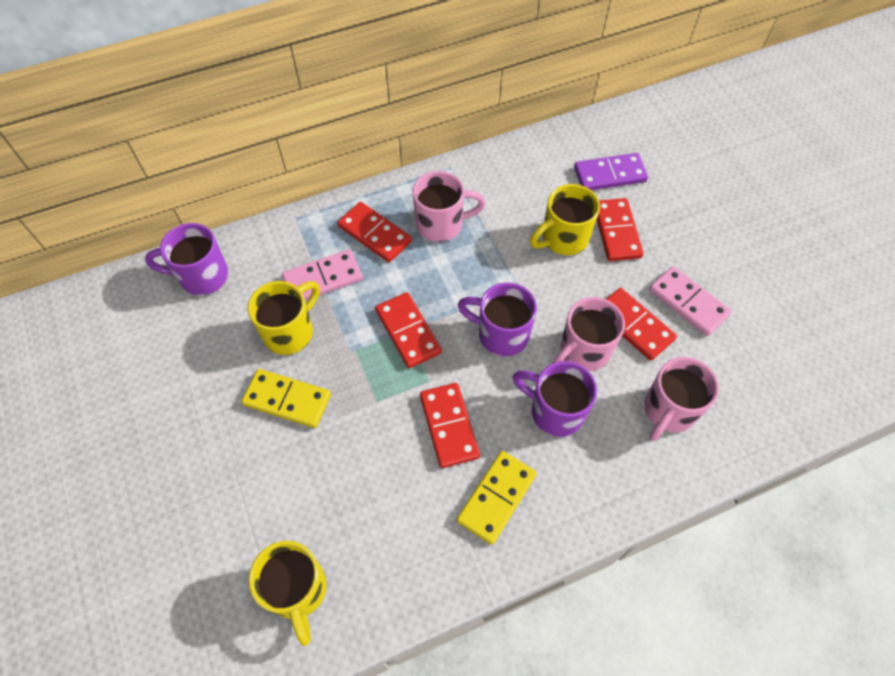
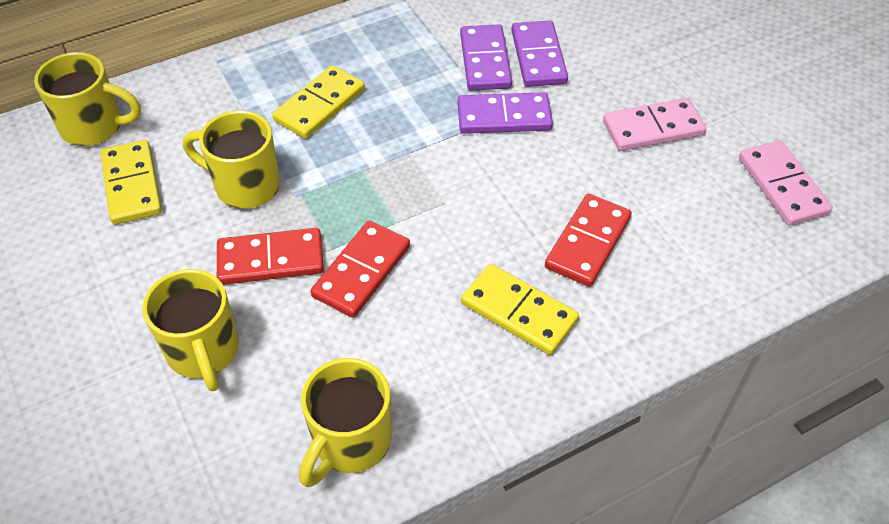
pink mug: [413,171,486,242] [552,297,625,371] [644,357,719,441] = 3 -> none = 0
purple domino: [574,153,648,190] = 1 -> [457,92,553,134] [460,24,512,91] [511,21,568,87] = 3
purple mug: [145,223,228,295] [458,282,537,356] [513,361,597,437] = 3 -> none = 0
red domino: [337,202,412,262] [375,292,442,368] [420,383,480,468] [597,198,644,261] [606,288,677,360] = 5 -> [217,228,324,285] [311,221,410,318] [545,194,632,287] = 3
yellow domino: [241,369,331,428] [457,451,537,545] = 2 -> [100,140,162,225] [272,65,365,139] [461,264,579,355] = 3
yellow mug: [248,281,320,355] [248,541,327,646] [530,184,600,255] = 3 -> [34,52,141,146] [142,269,239,391] [183,111,280,209] [299,358,392,487] = 4

